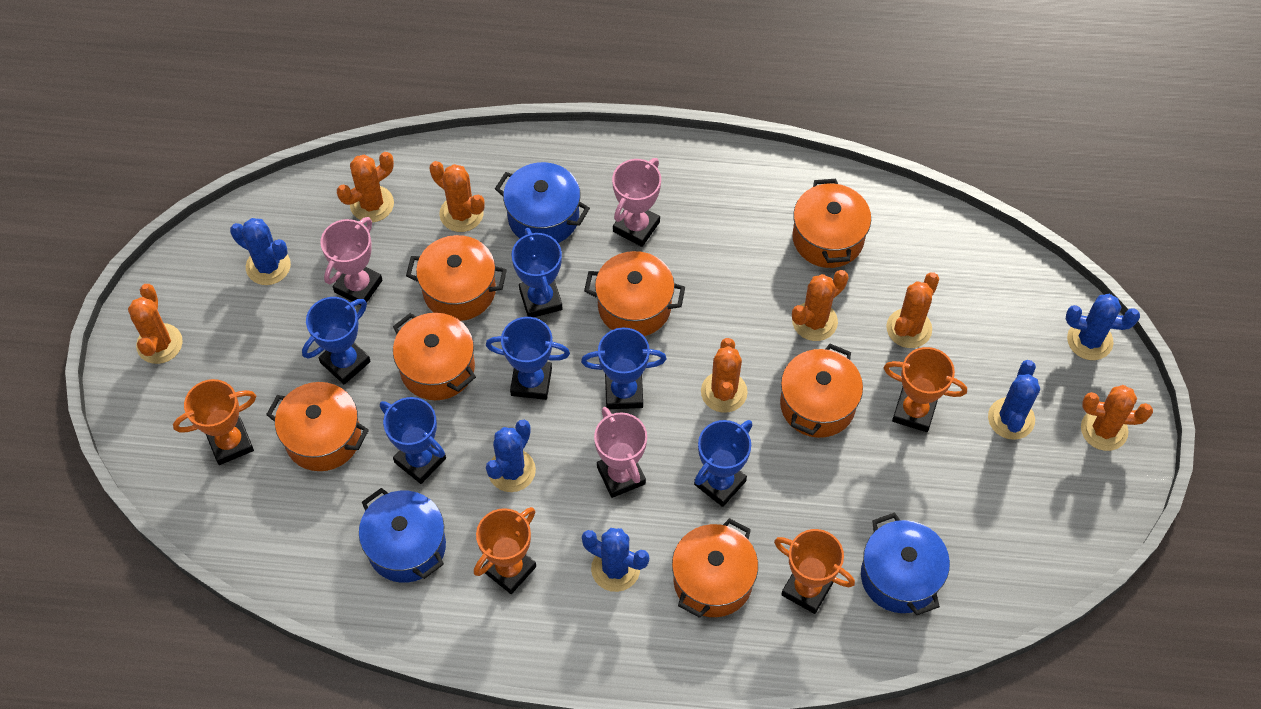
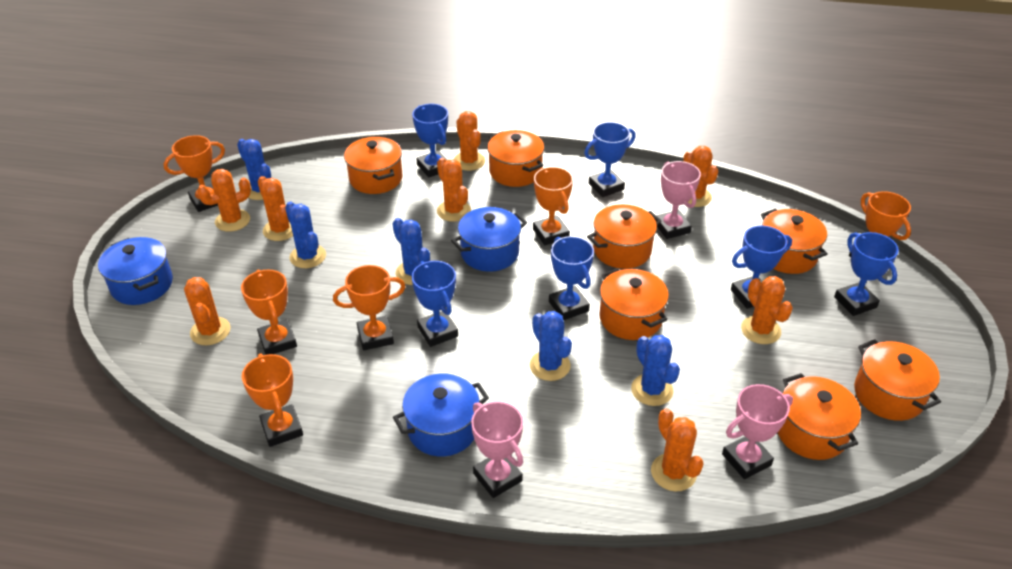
orange cactus: [128,284,183,364] [337,152,394,222] [430,161,485,232] [701,338,748,413] [792,270,848,341] [886,272,939,348] [1081,385,1153,451] = 7 -> [184,277,230,345] [197,169,251,232] [258,176,293,241] [437,158,471,222] [454,111,485,171] [651,408,704,491] [683,146,718,207] [741,276,793,344] = 8
orange trophy: [173,379,256,465] [474,507,536,594] [774,529,855,614] [884,347,967,432] = 4 -> [163,135,225,212] [241,269,297,355] [242,353,303,447] [333,265,406,350] [533,167,573,245] [849,191,911,257] = 6

